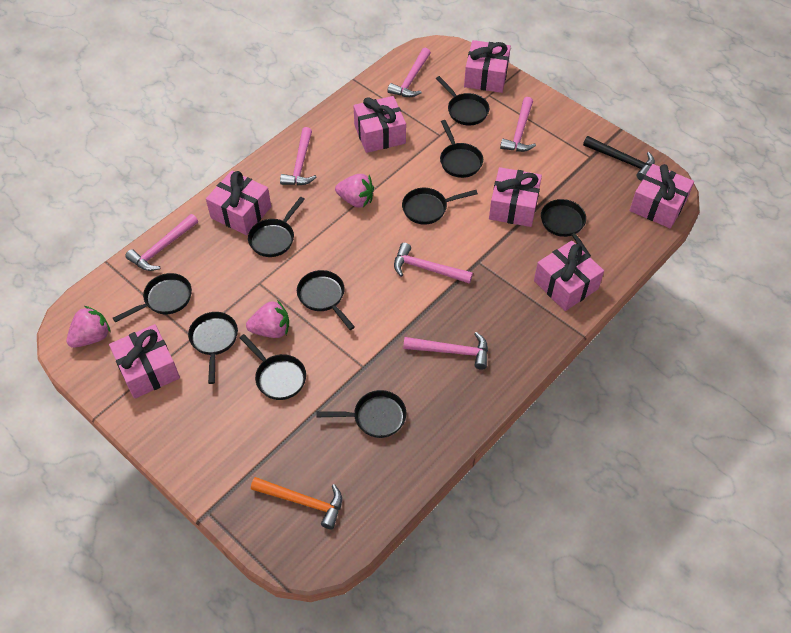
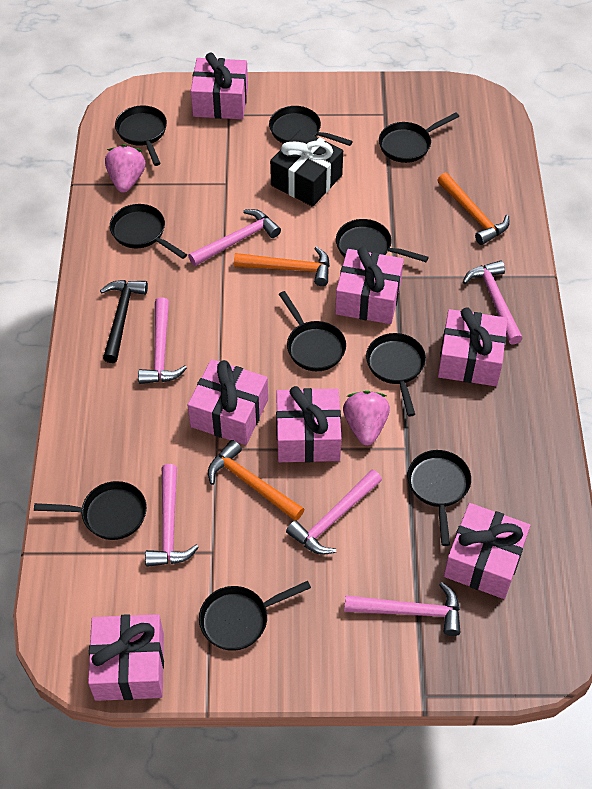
black gift: none = 0 -> [270,129,343,207] = 1
orange hammer: [251,477,342,529] = 1 -> [208,440,304,521] [234,246,330,286] [437,173,510,245] = 3
pink strawberry: [67,306,111,348] [246,300,289,338] [335,174,374,208] = 3 -> [105,144,145,193] [343,391,390,446] = 2

